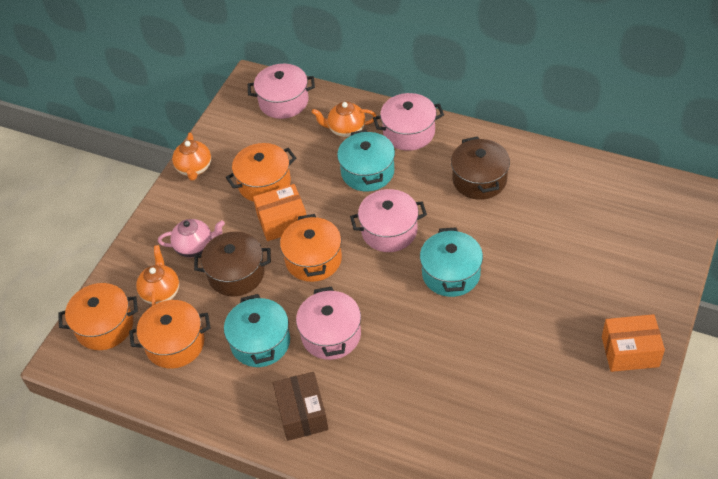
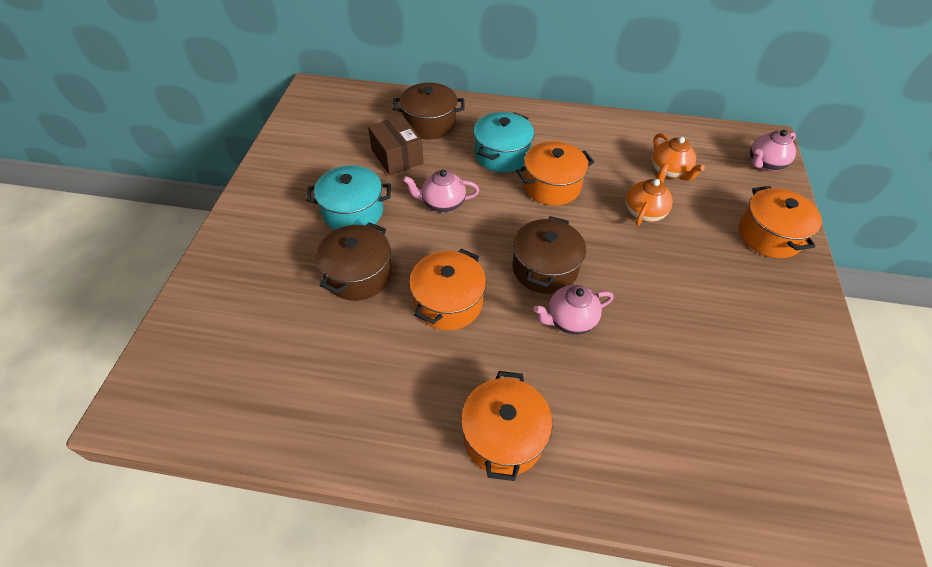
brown pot: [194,232,271,296] [451,136,510,200] = 2 -> [316,222,392,301] [392,83,464,140] [513,216,586,294] = 3
orange box: [253,184,306,241] [602,314,665,372] = 2 -> none = 0
orange teapot: [136,245,179,306] [172,132,211,181] [312,101,376,137] = 3 -> [626,164,673,226] [652,133,705,181] = 2
pink pot: [248,64,315,119] [296,286,361,360] [350,189,427,252] [373,93,444,151] = 4 -> none = 0
pink teapot: [158,219,225,258] = 1 -> [403,170,479,213] [534,285,614,335] [750,130,796,172] = 3
turquoise pot: [224,294,290,367] [337,129,395,191] [420,227,483,297] = 3 -> [306,165,391,230] [473,112,534,172] = 2

